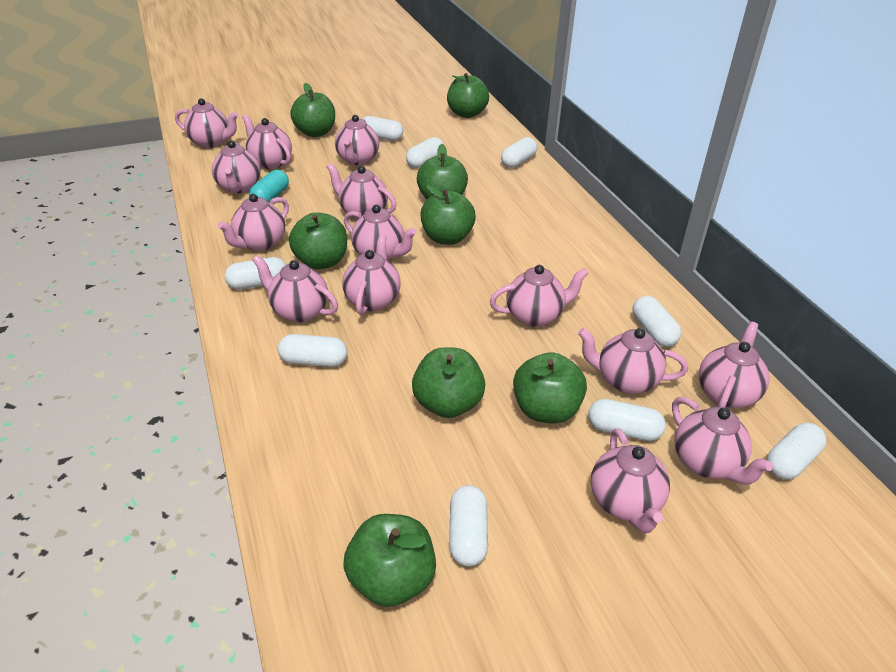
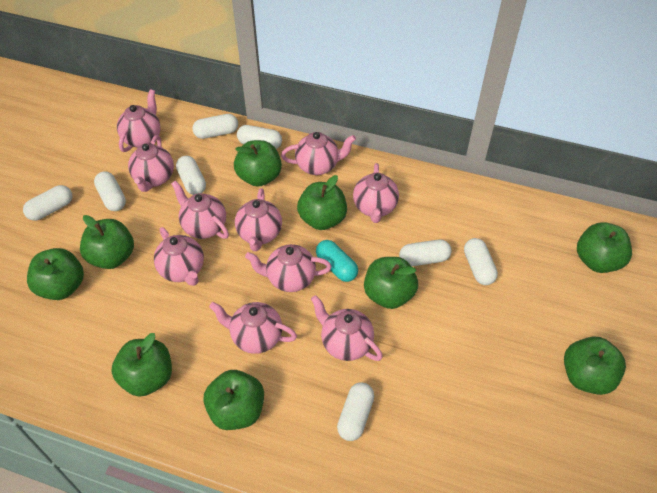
green apple: [289,212,347,270] [290,83,335,137] [343,514,436,607] [412,347,485,418] [417,144,468,199] [420,185,476,245] [447,73,489,118] [513,353,587,424] = 8 -> [27,248,84,300] [80,215,134,269] [111,333,172,397] [203,370,264,430] [234,140,282,187] [297,175,347,230] [364,257,418,309] [564,336,626,395] [577,222,632,273] = 9
pink teapot: [175,98,238,148] [212,140,261,194] [217,194,289,251] [242,115,292,169] [253,255,338,323] [327,163,396,220] [335,115,379,165] [342,234,401,315] [344,205,417,261] [490,265,589,327] [578,328,688,394] [591,428,670,533] [672,397,773,485] [699,321,770,408] = 14 -> [117,89,161,152] [128,135,174,192] [154,227,204,286] [171,180,229,239] [209,302,297,354] [235,188,282,251] [245,244,332,292] [281,132,356,175] [311,295,383,361] [353,163,399,223] = 10
white capsule: [225,257,286,290] [278,334,347,367] [363,116,403,141] [406,137,444,168] [449,485,488,567] [501,137,537,168] [588,399,666,441] [632,296,681,347] [766,423,826,480] = 9 -> [23,185,72,221] [94,171,126,211] [176,156,206,195] [192,114,238,139] [237,125,282,149] [337,382,374,441] [399,240,452,266] [464,238,498,285] = 8

